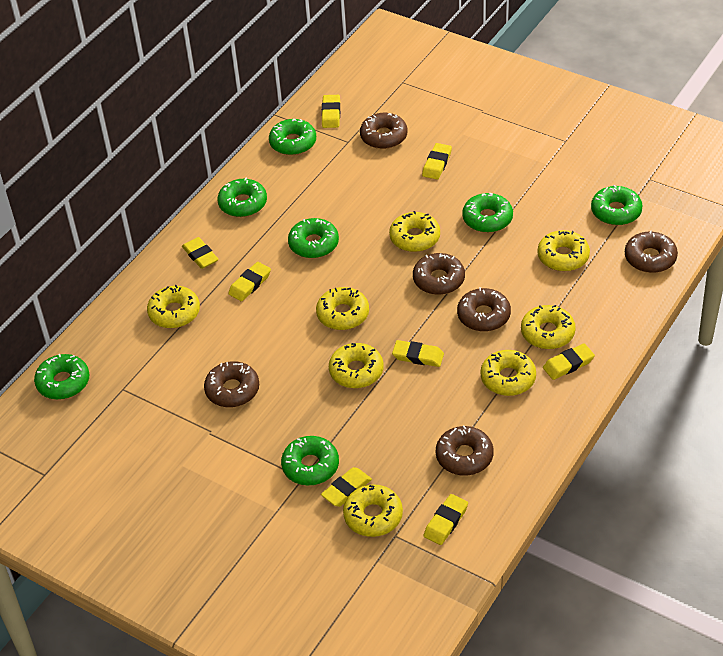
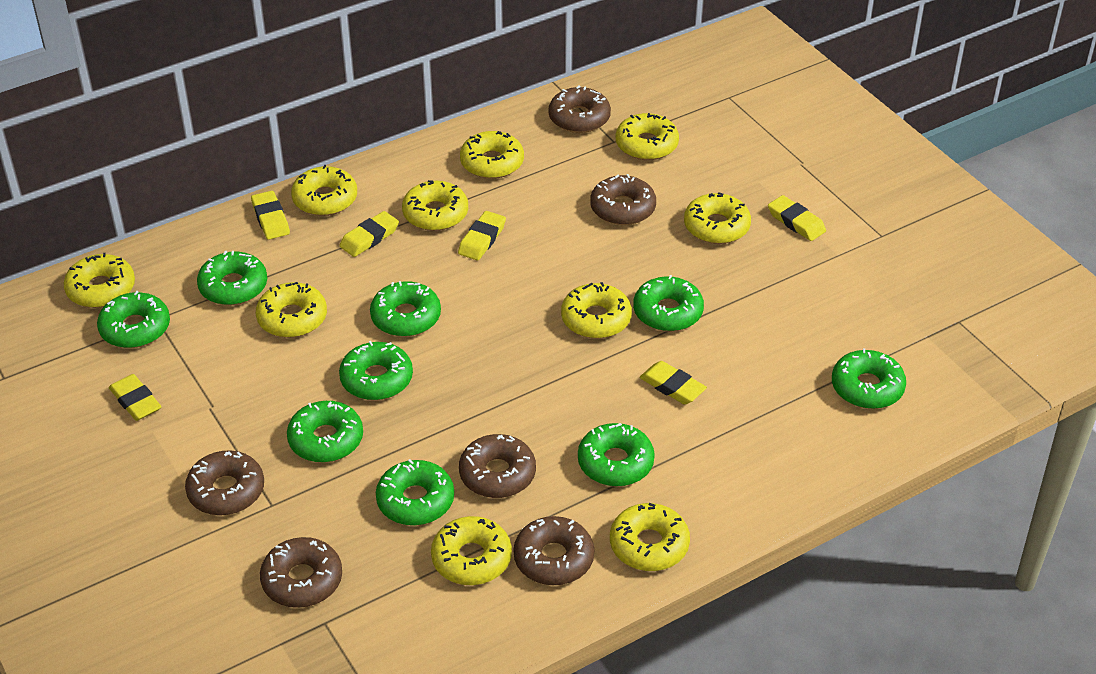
green donut: [34,354,89,400] [218,178,267,217] [269,119,316,155] [281,436,339,485] [288,218,339,258] [462,192,513,233] [591,185,643,225] = 7 -> [97,291,170,348] [197,251,267,305] [287,401,363,463] [339,341,413,400] [370,281,441,337] [376,459,454,526] [578,423,655,487] [633,275,704,331] [832,348,906,409] = 9
yellow donut: [147,285,200,328] [316,287,369,330] [329,343,384,388] [343,484,403,537] [389,211,440,252] [480,350,536,396] [521,305,576,349] [537,230,590,271] = 8 -> [63,253,135,308] [256,282,327,338] [291,165,357,216] [402,180,468,231] [431,516,512,585] [460,131,524,179] [561,282,632,339] [610,503,690,571] [616,113,679,160] [684,192,751,244] = 10
yellow eraser: [182,237,219,269] [228,262,271,301] [321,467,372,507] [322,95,340,128] [392,340,444,367] [422,143,452,180] [424,494,468,545] [543,343,595,380] = 8 -> [109,374,161,421] [251,191,290,240] [339,211,399,257] [458,211,506,260] [639,361,707,404] [768,195,826,241] = 6

